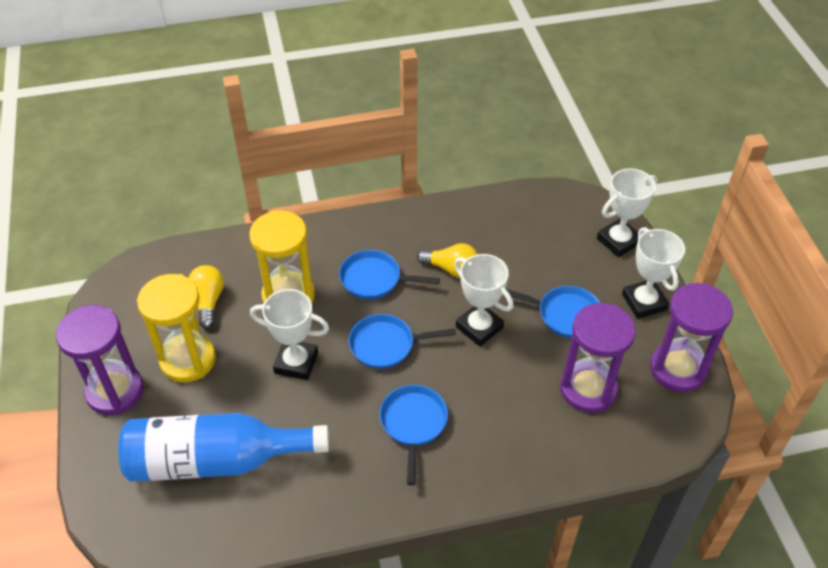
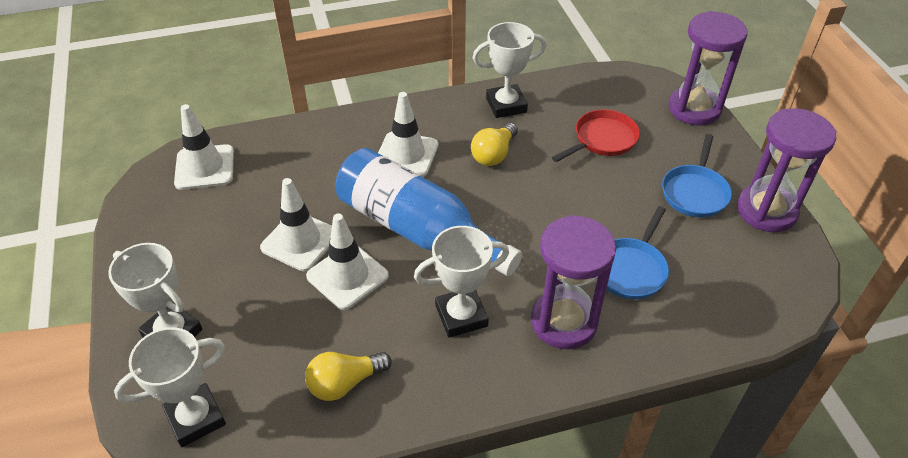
blue pan: [339,250,440,299] [349,314,456,369] [380,385,448,485] [506,286,600,338] = 4 -> [597,206,669,299] [662,134,732,218] = 2
red pan: none = 0 -> [552,109,640,162] = 1
white traffic cone: none = 0 -> [174,104,234,190] [260,178,332,272] [306,213,389,310] [378,92,439,177] = 4
yellow hourglass: [137,274,216,383] [249,211,315,304] = 2 -> none = 0

